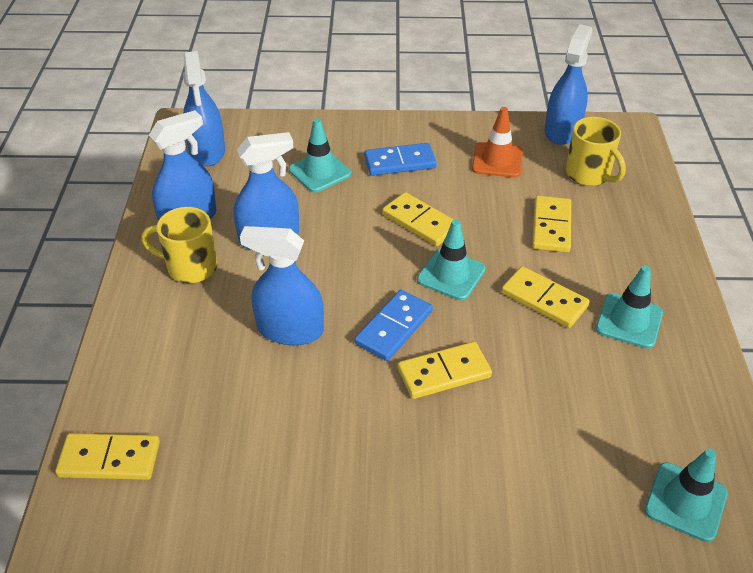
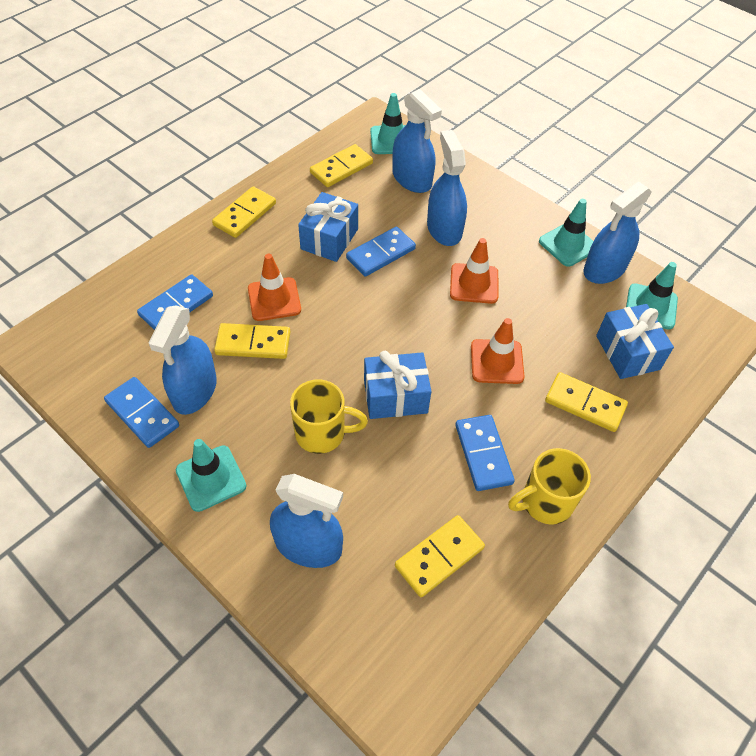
blue domino: [354,290,433,361] [364,143,437,176] = 2 -> [104,377,179,448] [137,274,213,330] [346,227,416,277] [455,415,515,491] = 4
blue gift: none = 0 -> [298,192,358,262] [364,351,431,419] [596,304,674,379] = 3
orange traffic cone: [472,107,523,178] = 1 -> [248,254,301,321] [450,238,498,304] [471,318,525,384] = 3

